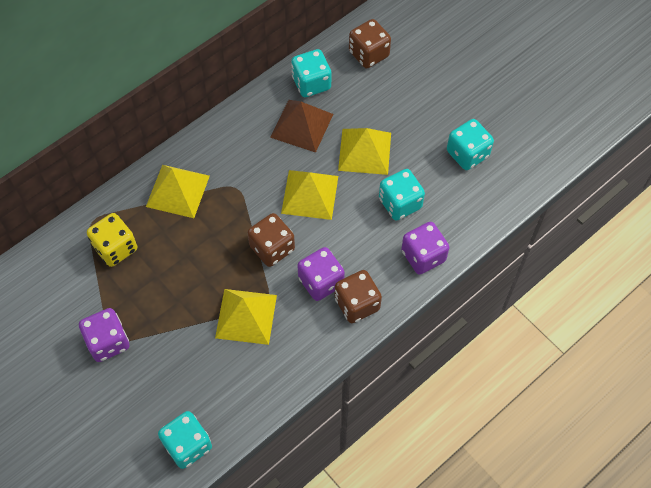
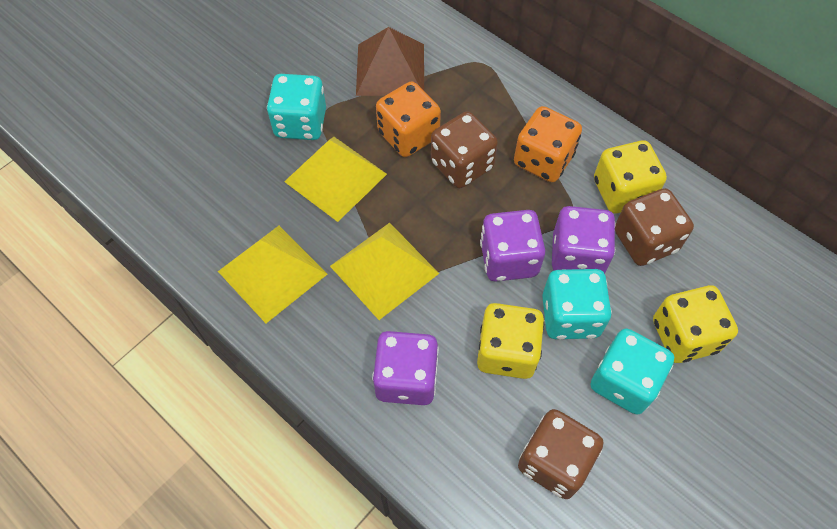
orange dice: none = 0 -> [376,81,441,157] [514,106,582,182] = 2
turquoise dice: [158,411,212,469] [291,49,331,97] [379,169,425,221] [447,119,494,170] = 4 -> [267,74,326,140] [542,269,612,339] [591,328,674,415] = 3
yellow dice: [87,213,138,267] = 1 -> [477,303,544,379] [594,140,667,213] [653,285,738,363] = 3
yellow pyramid: [146,165,210,218] [215,289,277,345] [281,170,338,220] [338,128,391,175] = 4 -> [218,226,327,323] [284,137,387,222] [330,223,439,320] = 3

